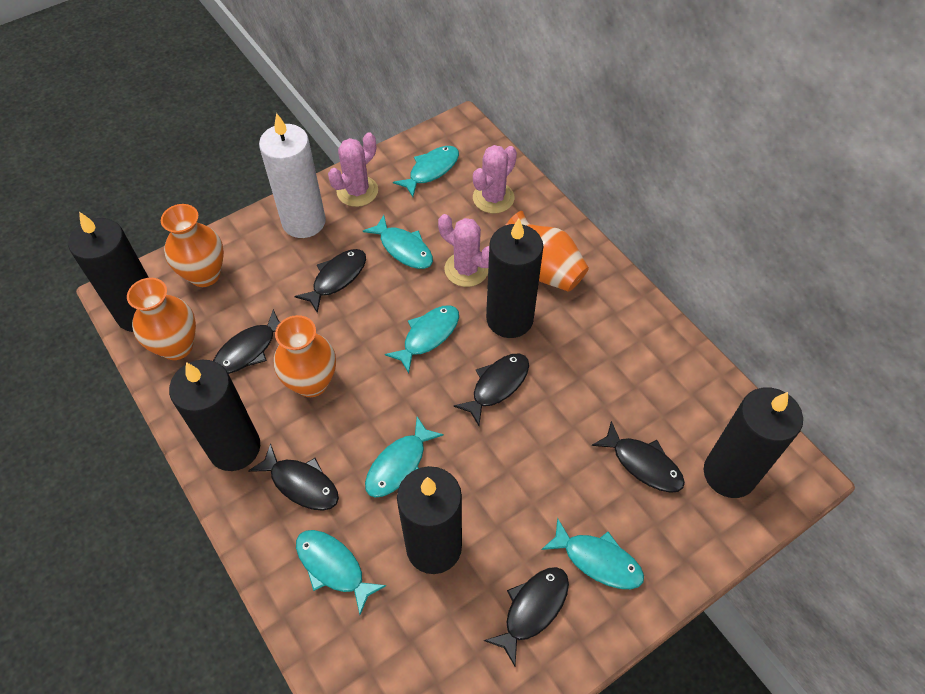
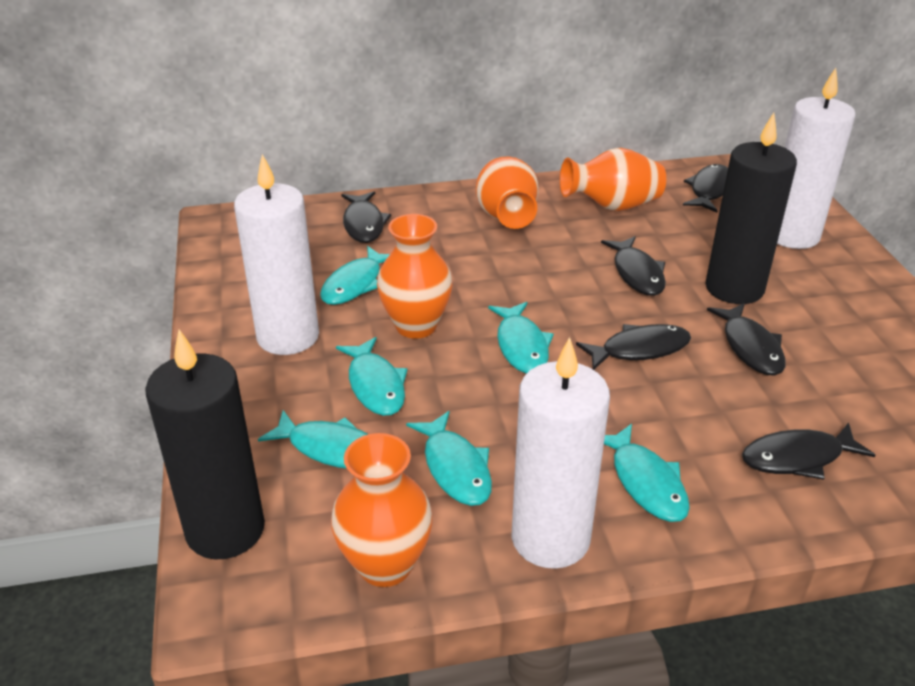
black candle: [68,212,149,332] [169,360,260,471] [397,466,462,574] [486,218,543,338] [704,387,803,498] = 5 -> [145,329,265,559] [705,113,797,304] = 2
pink cactus: [328,132,378,207] [438,214,489,287] [473,145,517,213] = 3 -> none = 0
white candle: [259,113,326,238] = 1 -> [234,154,319,355] [511,337,610,569] [777,68,856,249] = 3

